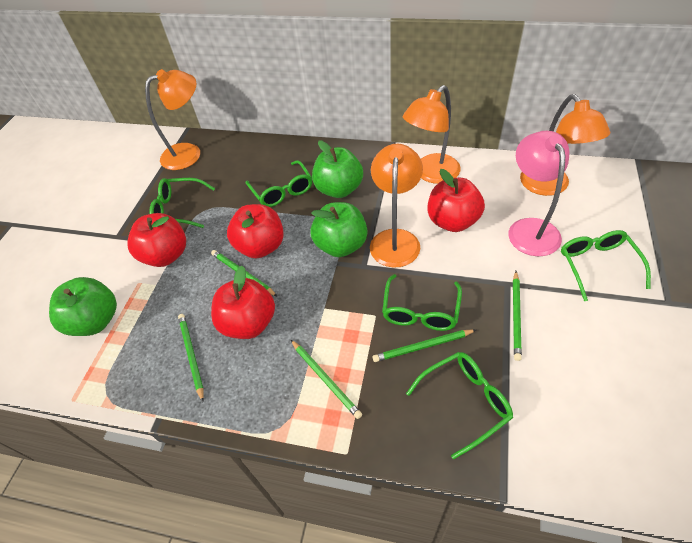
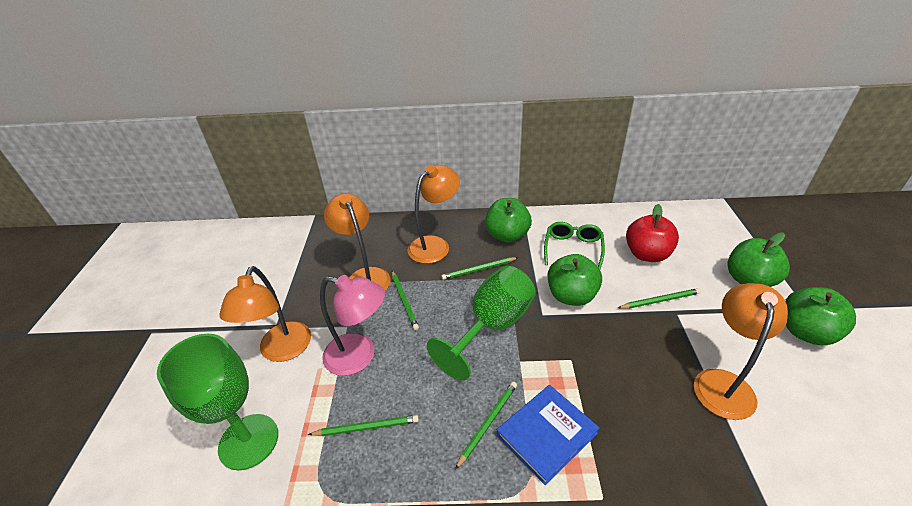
blue book: none = 0 -> [497,385,599,485] = 1
green apple: [49,277,117,336] [310,202,368,257] [312,140,363,198] = 3 -> [485,198,532,243] [548,254,602,306] [727,233,790,287] [785,287,856,345] = 4
green glasses: [149,178,215,228] [246,160,312,207] [382,274,462,331] [406,352,513,459] [561,230,651,301] = 5 -> [544,222,605,270] = 1
green goblet: none = 0 -> [157,334,278,470] [427,266,536,381] = 2
red apple: [127,213,186,267] [211,266,275,339] [227,204,284,258] [428,169,485,232] = 4 -> [626,204,679,262] = 1

